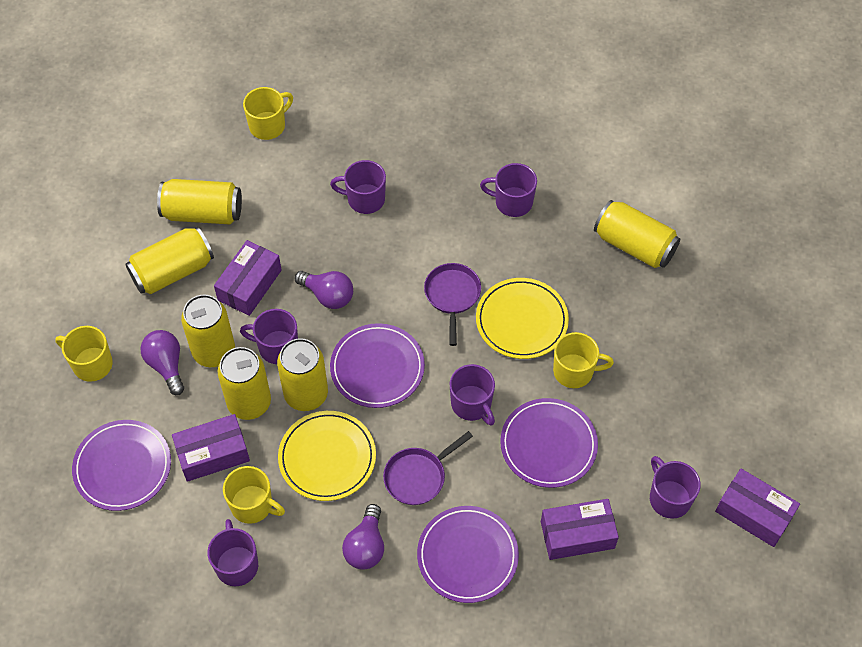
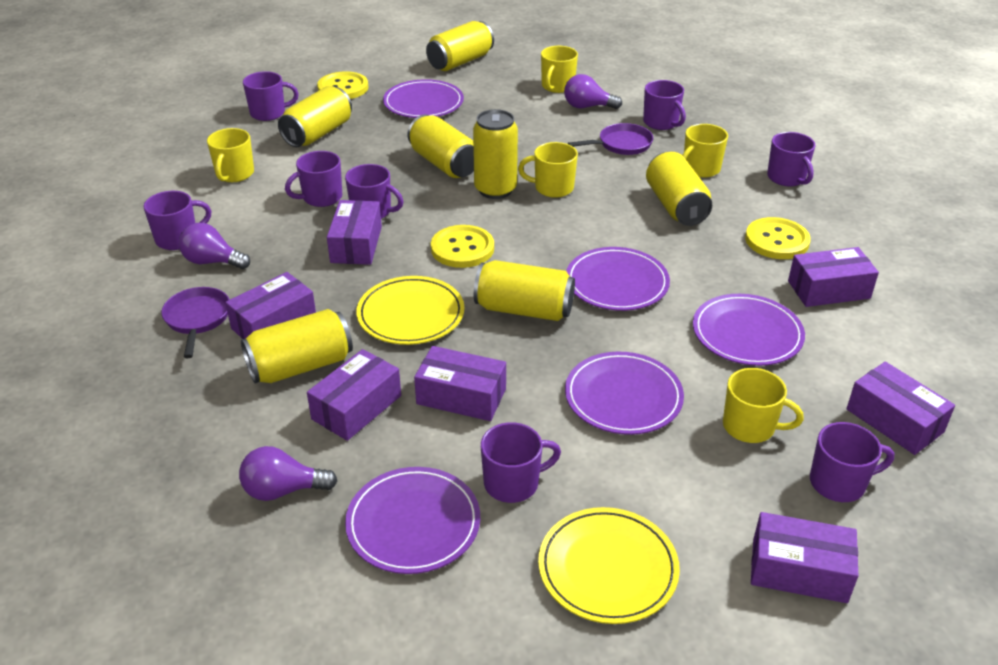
purple box: [172,414,250,482] [214,240,282,316] [541,499,619,560] [715,469,800,547] = 4 -> [225,272,316,339] [307,349,401,441] [327,200,382,265] [414,346,506,421] [751,512,858,603] [788,247,879,307] [847,362,955,455] = 7
purple mug: [207,519,258,586] [240,309,298,364] [330,160,386,214] [450,364,495,426] [480,163,537,217] [650,456,701,519] = 6 -> [143,191,211,250] [243,71,299,121] [285,151,342,207] [345,164,404,219] [481,422,561,503] [643,80,686,130] [767,132,816,186] [810,422,894,502] = 8
purple plate: [72,420,171,511] [330,323,425,408] [417,506,519,603] [500,398,598,488] = 4 -> [345,467,480,574] [383,79,464,118] [565,352,684,435] [566,247,670,311] [693,294,805,366] = 5
yellow button: none = 0 -> [317,71,368,99] [431,225,494,268] [745,217,811,259] = 3
yellow can: [125,227,214,294] [157,179,242,224] [181,295,235,367] [218,347,271,420] [277,338,328,411] [594,200,680,268] = 6 -> [241,309,353,384] [278,86,352,147] [407,114,474,178] [426,21,494,71] [473,109,518,199] [474,260,575,321] [646,152,712,226] = 7
yellow mug: [55,326,113,382] [223,466,285,524] [243,87,293,140] [553,332,614,388] = 4 -> [207,128,254,182] [518,142,578,198] [541,46,578,93] [683,124,728,178] [723,368,804,443] = 5

